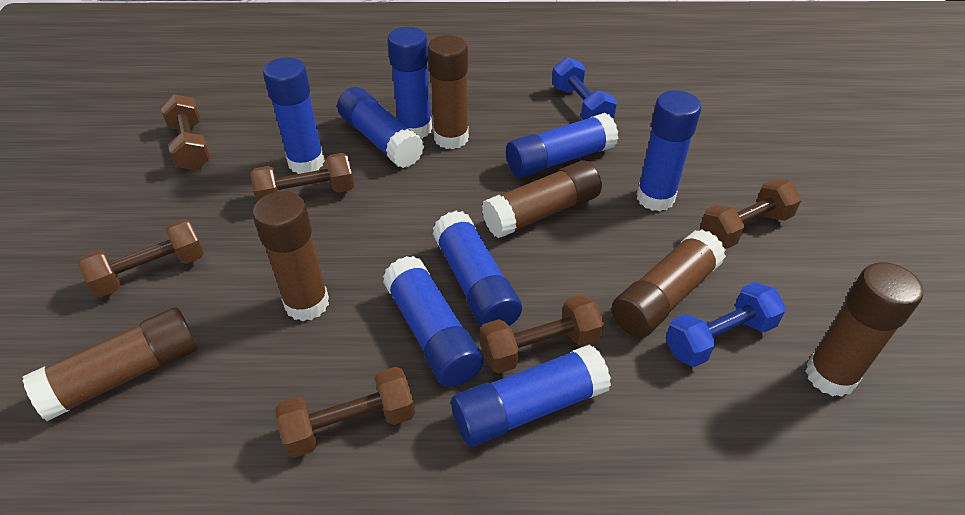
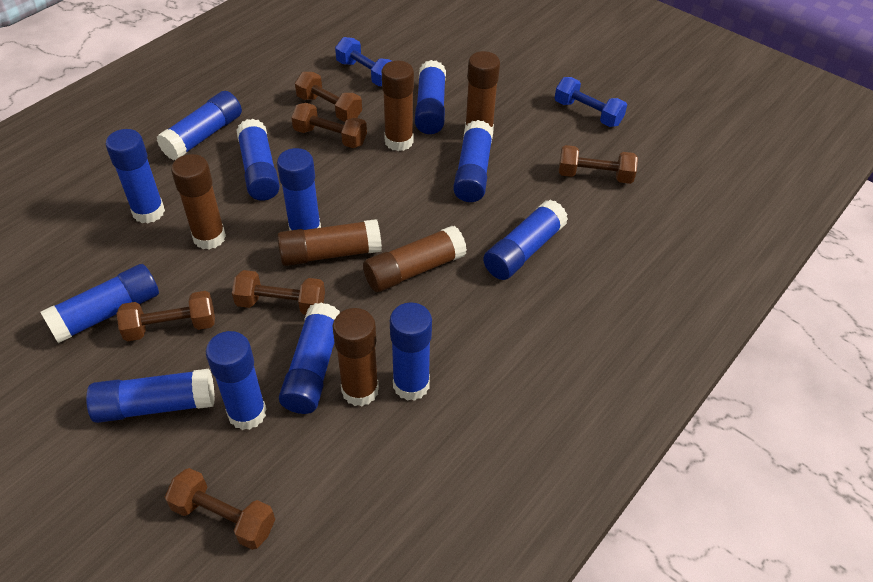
blue glue stick: [263,57,325,174] [337,87,424,168] [383,256,483,387] [387,27,432,139] [433,211,522,327] [451,344,611,446] [506,113,618,178] [637,90,701,211] = 8 -> [40,264,159,343] [86,369,215,423] [106,129,165,223] [157,91,242,160] [206,331,267,430] [236,119,280,201] [277,148,321,231] [279,303,340,414] [390,302,432,401] [415,60,446,134] [453,120,493,202] [483,200,568,280] = 12

